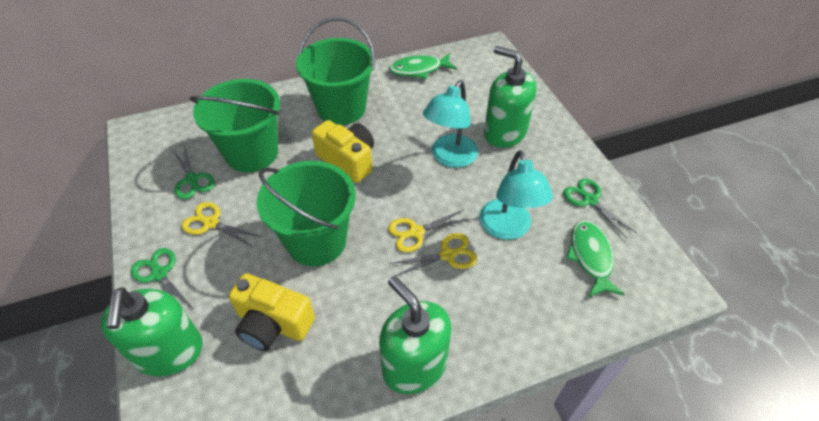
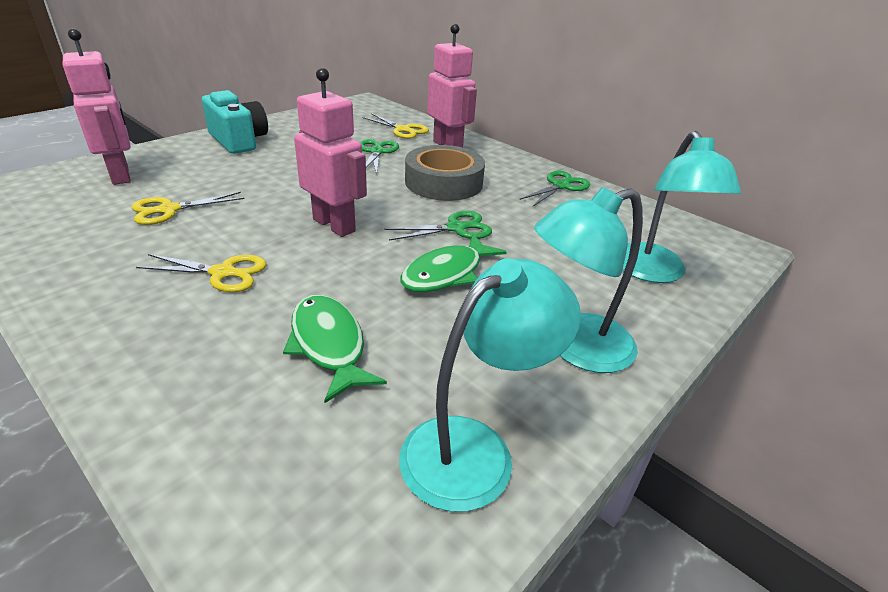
green bucket: [190,79,280,172] [257,161,356,266] [296,17,375,125] = 3 -> none = 0
green soap dispenser: [101,287,203,376] [379,276,451,394] [484,46,537,148] = 3 -> none = 0
grey tape: none = 0 -> [405,145,485,201] = 1
pink robot: none = 0 -> [63,28,131,185] [294,68,367,237] [427,24,477,148] = 3
turquoise camera: none = 0 -> [202,90,268,154] = 1
turquoise lamp: [423,80,478,168] [479,150,553,240] = 2 -> [399,258,581,512] [534,187,643,373] [622,131,741,283] = 3
yellow camera: [229,273,315,351] [312,120,374,183] = 2 -> none = 0

